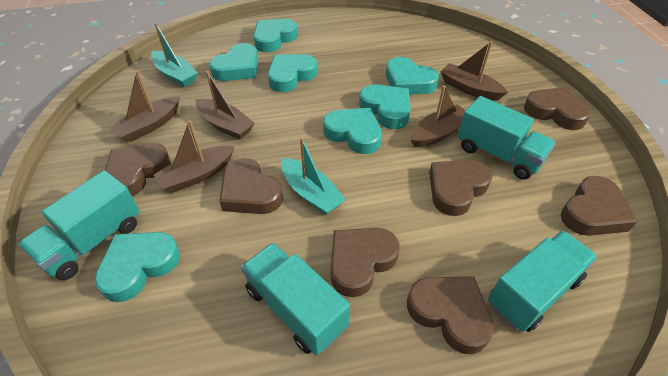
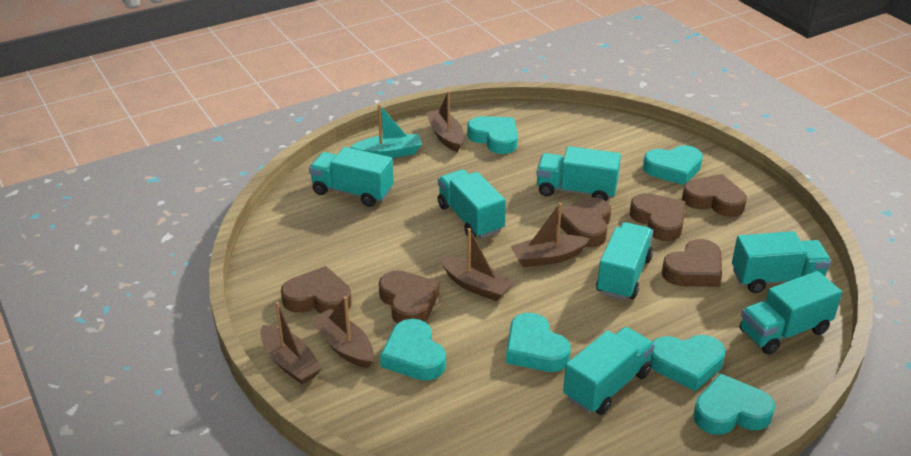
brown heart: [105,143,171,197] [219,158,283,214] [331,228,400,297] [407,276,494,354] [429,160,492,216] [524,87,591,130] [561,176,637,236] = 7 -> [281,266,351,314] [379,270,440,324] [557,197,611,247] [630,193,686,241] [662,239,722,287] [682,174,747,217] = 6
turquoise boat: [151,23,198,87] [281,137,346,215] = 2 -> [350,104,422,158] = 1
turquoise heart: [95,232,180,302] [209,43,258,81] [254,19,298,52] [268,54,318,92] [323,108,382,154] [359,85,411,129] [386,57,439,95] = 7 -> [380,319,446,381] [467,116,518,154] [506,313,571,372] [643,145,703,185] [650,335,725,391] [693,374,775,435] = 6
turquoise truck: [18,170,140,280] [241,243,350,355] [458,96,556,180] [488,231,598,332] = 4 -> [309,147,394,207] [438,170,506,239] [536,146,621,201] [563,327,655,415] [596,222,653,300] [732,231,831,293] [740,271,842,355] = 7

